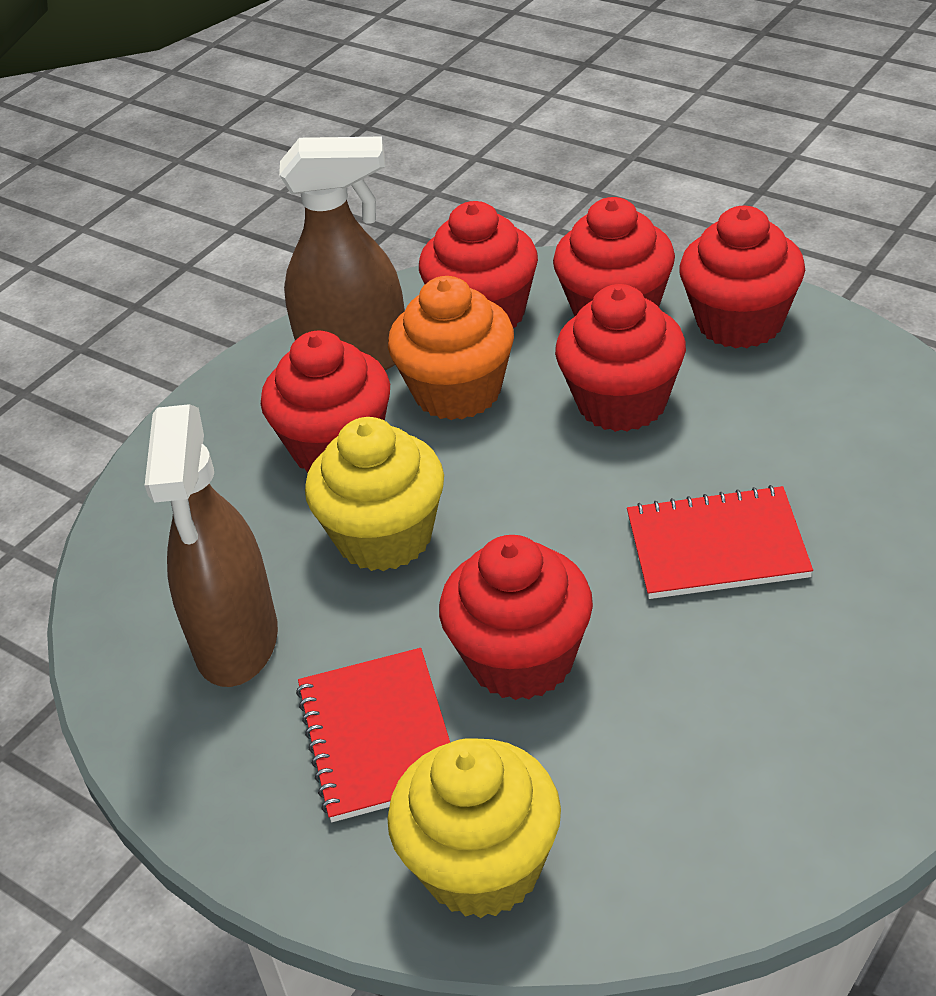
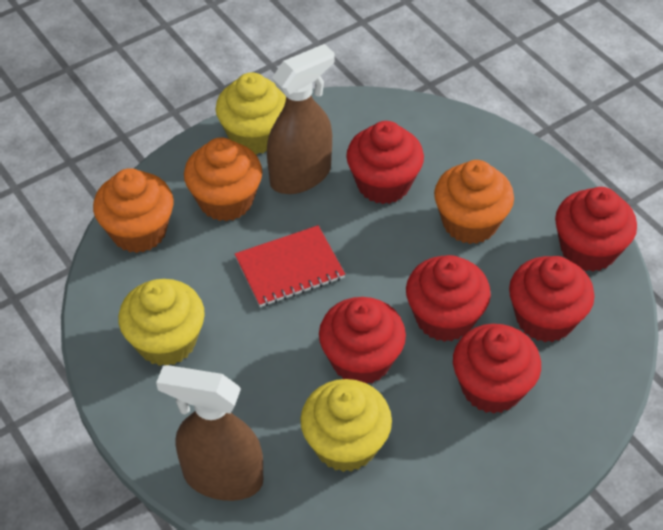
orange cupcake: [388,276,514,420] = 1 -> [93,168,174,253] [184,138,262,221] [434,160,514,244] = 3
red notebook: [296,648,450,822] [627,485,813,599] = 2 -> [235,225,345,307] = 1
yellow cupcake: [305,417,444,571] [387,738,561,918] = 2 -> [118,279,205,366] [216,72,286,155] [300,379,392,472] = 3

